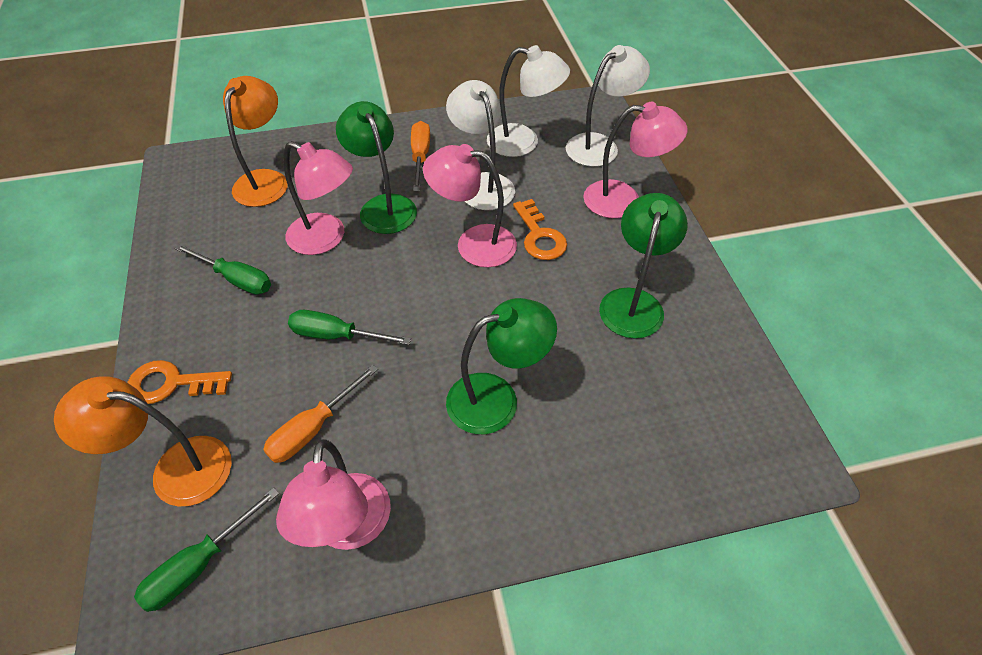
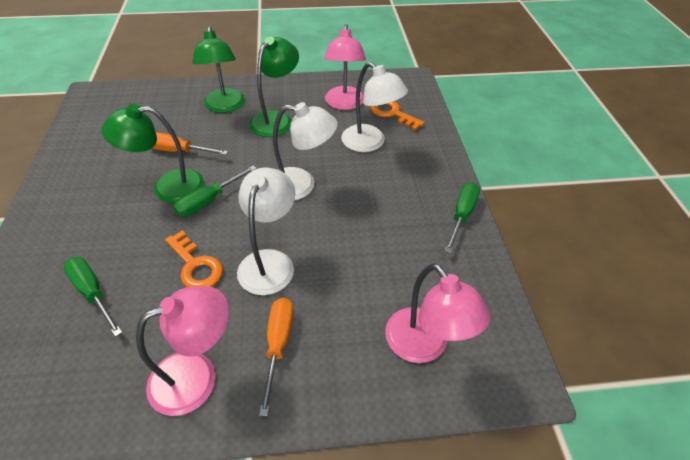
orange lamp: [54,376,232,506] [223,76,288,207] = 2 -> none = 0
pink lamp: [276,439,391,550] [283,141,353,255] [423,144,517,267] [583,102,687,218] = 4 -> [136,286,229,416] [324,24,366,110] [385,263,491,363] = 3

